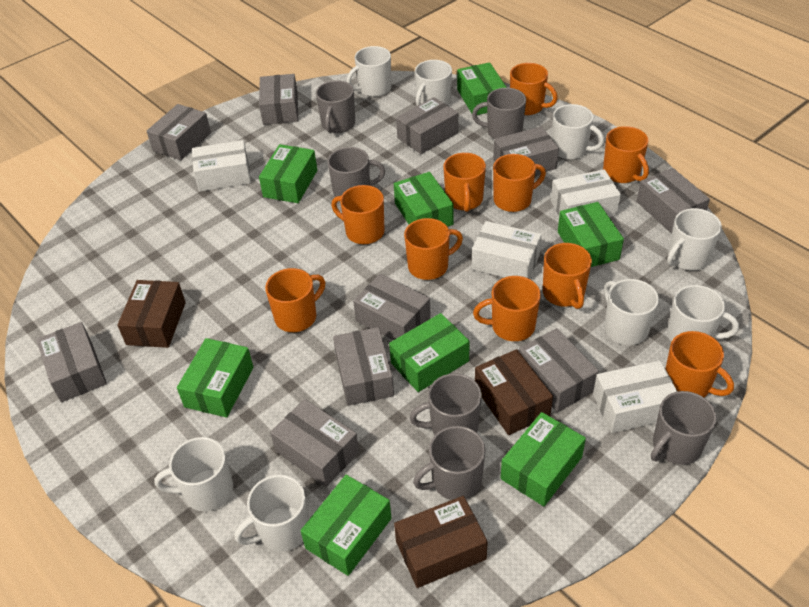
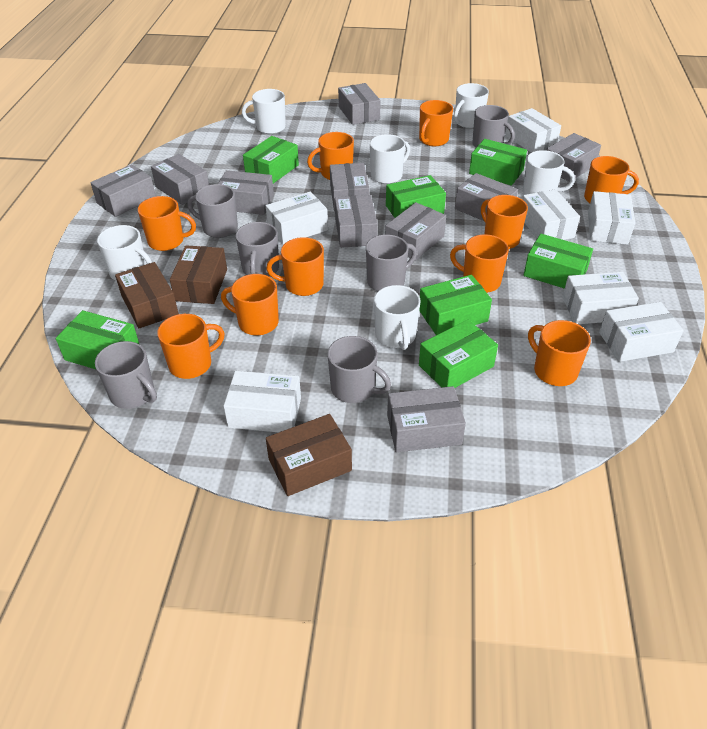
green box: [177,338,253,417] [259,144,317,203] [300,475,392,576] [389,313,470,392] [394,172,453,227] [457,62,507,115] [500,412,586,506] [558,202,624,267] = 8 -> [56,310,139,369] [243,136,299,183] [386,175,446,218] [419,275,492,335] [419,320,498,388] [469,139,527,186] [524,234,593,289] = 7
white box: [192,140,251,192] [472,221,541,279] [551,169,621,217] [593,361,678,433] = 4 -> [224,371,301,432] [266,191,328,245] [505,108,561,153] [522,189,580,240] [562,272,639,324] [588,191,635,245] [599,302,684,362] = 7
white mug: [155,437,233,511] [234,475,309,552] [347,46,391,97] [415,60,452,106] [552,104,604,160] [604,279,659,345] [667,208,722,270] [667,285,739,342] = 8 -> [97,225,152,281] [242,89,286,134] [370,134,410,184] [374,285,421,350] [454,83,489,128] [523,150,575,195] = 6

